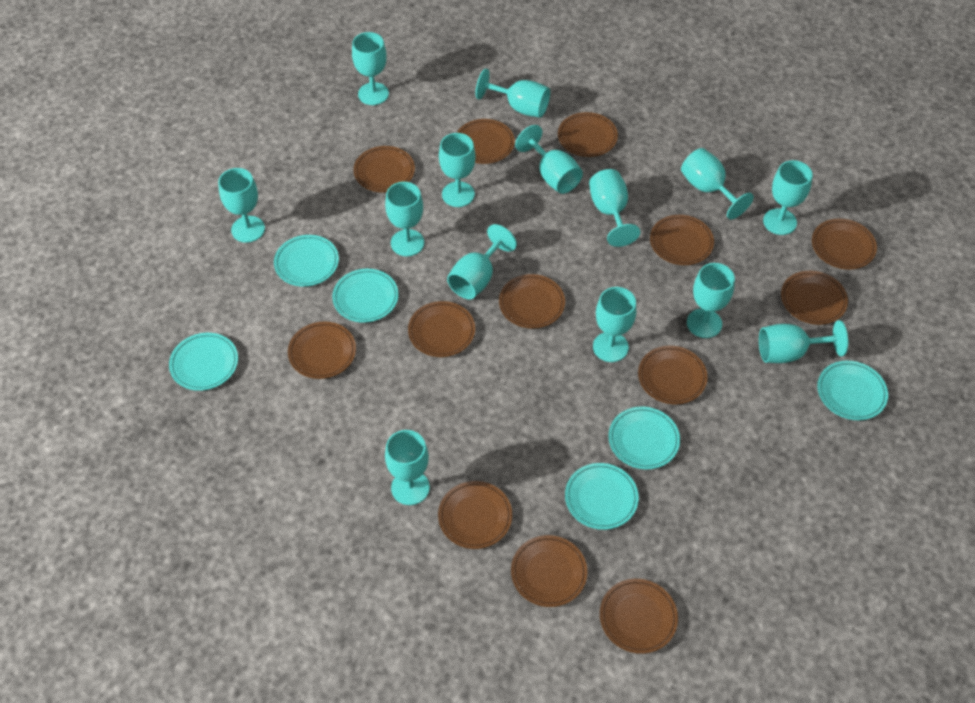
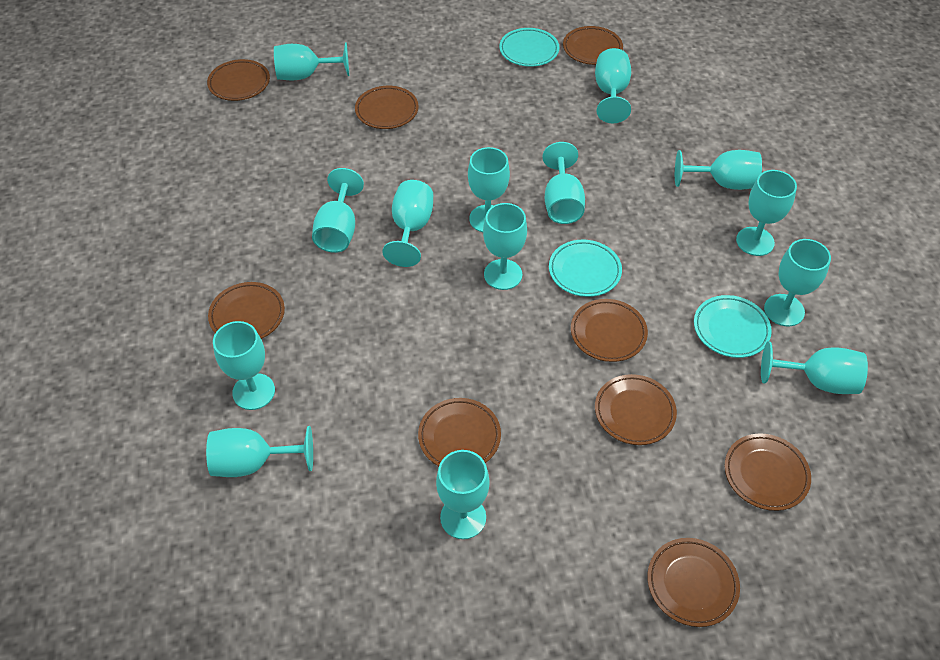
brown plate: [288,321,356,379] [353,146,415,192] [408,301,475,357] [438,481,512,549] [457,119,515,164] [499,274,565,329] [511,535,587,607] [558,112,618,157] [600,579,678,654] [638,346,708,404] [650,215,714,265] [781,271,848,325] [812,219,877,270] = 13 -> [207,59,270,101] [208,282,285,339] [355,86,419,129] [418,398,501,466] [563,26,623,65] [571,299,648,362] [595,374,677,445] [647,538,740,627] [724,433,811,511] = 9
turquoise plate: [169,333,238,391] [274,235,339,287] [332,269,399,323] [565,463,639,530] [608,407,680,469] [817,361,888,420] = 6 -> [499,28,559,67] [549,240,622,297] [694,295,772,358] = 3

